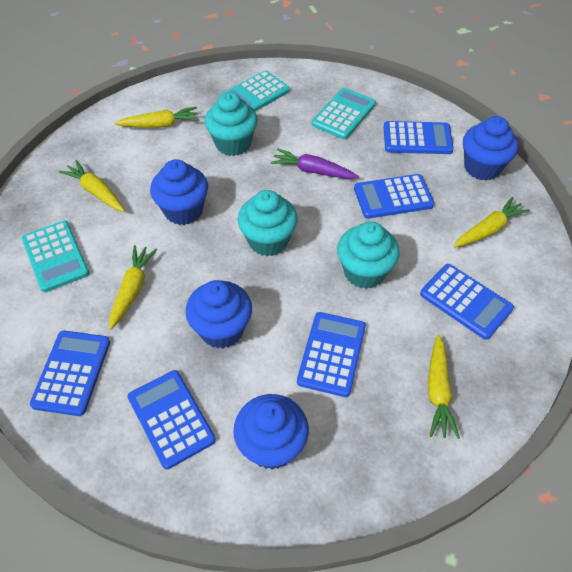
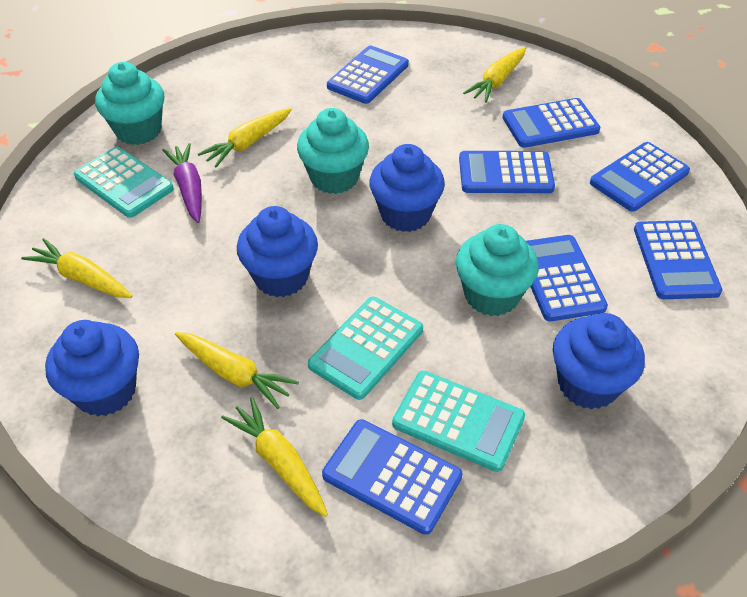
blue calculator: [30,331,110,416] [128,370,216,469] [297,312,366,397] [354,174,434,219] [384,121,454,154] [420,264,514,340] = 6 -> [322,419,463,535] [327,46,409,104] [459,151,555,193] [502,98,600,148] [526,235,608,321] [590,142,690,212] [634,220,723,299] = 7

